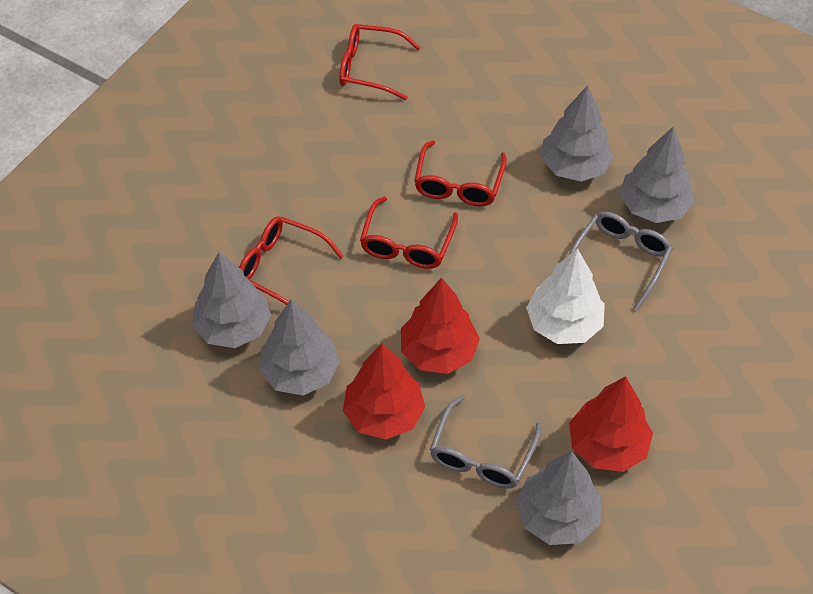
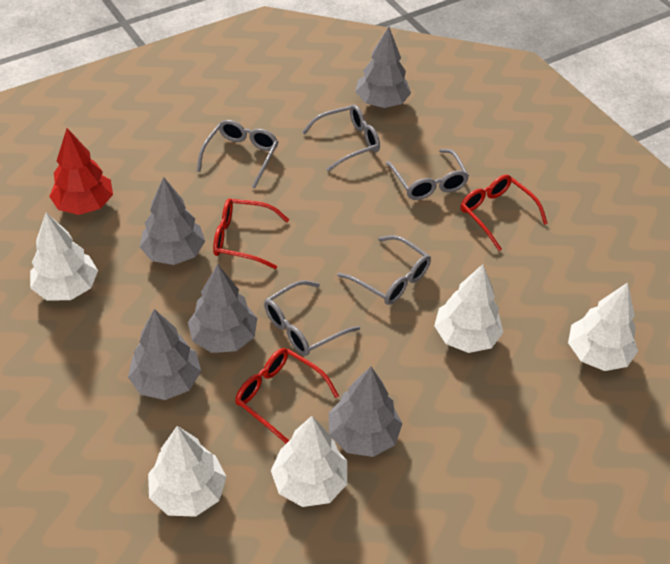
grey glasses: [430,395,541,489] [569,212,673,311] = 2 -> [197,120,278,188] [264,280,360,356] [302,105,380,171] [337,235,431,305] [386,149,469,200] = 5
red glasses: [239,216,344,305] [339,24,421,100] [360,197,458,269] [414,140,507,206] = 4 -> [213,199,289,269] [235,348,339,443] [461,175,548,251] = 3
red tree: [343,343,425,440] [401,277,480,374] [569,376,653,472] = 3 -> [49,128,113,215] = 1
white tree: [526,249,605,344] = 1 -> [30,213,98,300] [148,426,227,517] [271,416,347,507] [434,264,503,353] [568,282,638,371] = 5

